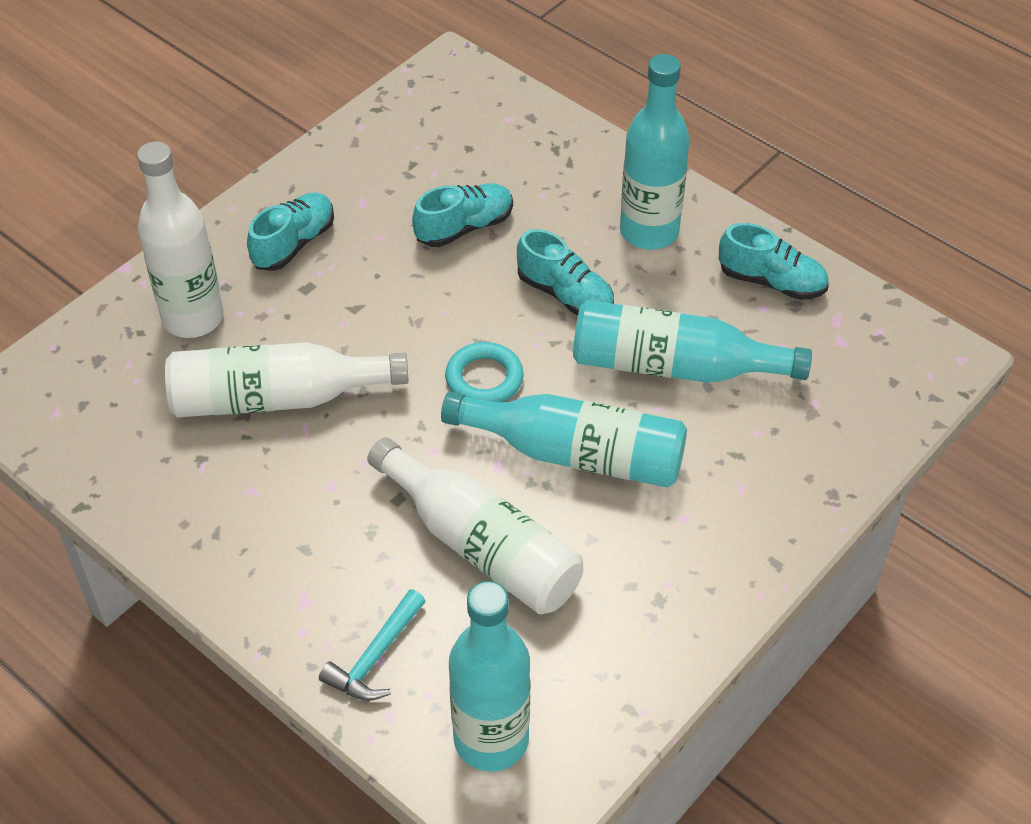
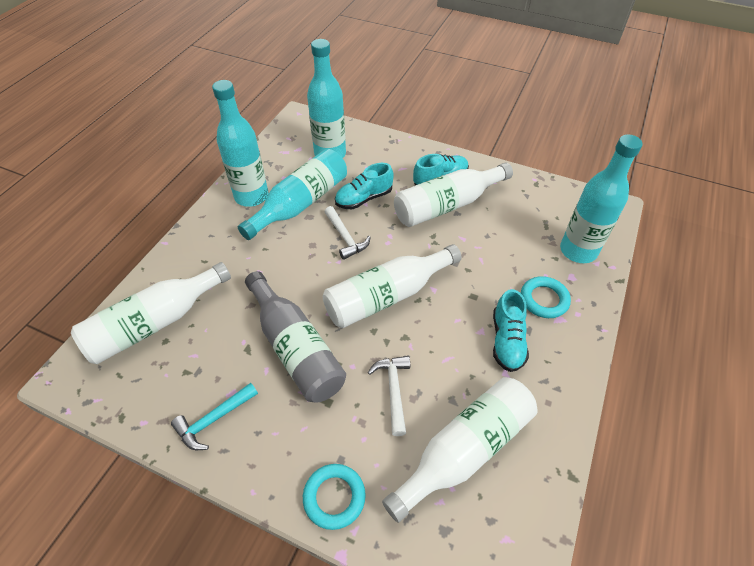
grey bottle: none = 0 -> [245,271,346,402] = 1
turquoise ring: [445,342,523,403] = 1 -> [303,464,366,530] [521,276,571,318] = 2
turquoise shoe: [247,193,334,271] [412,183,513,247] [517,229,614,316] [719,223,829,300] = 4 -> [335,163,394,209] [413,154,469,185] [493,289,529,372] = 3
white bottle: [137,141,224,338] [165,342,409,418] [367,437,583,614] = 3 -> [71,262,231,364] [323,244,462,328] [382,377,538,523] [394,162,513,227] = 4
white hammer: none = 0 -> [325,206,371,260] [368,356,410,436] = 2

